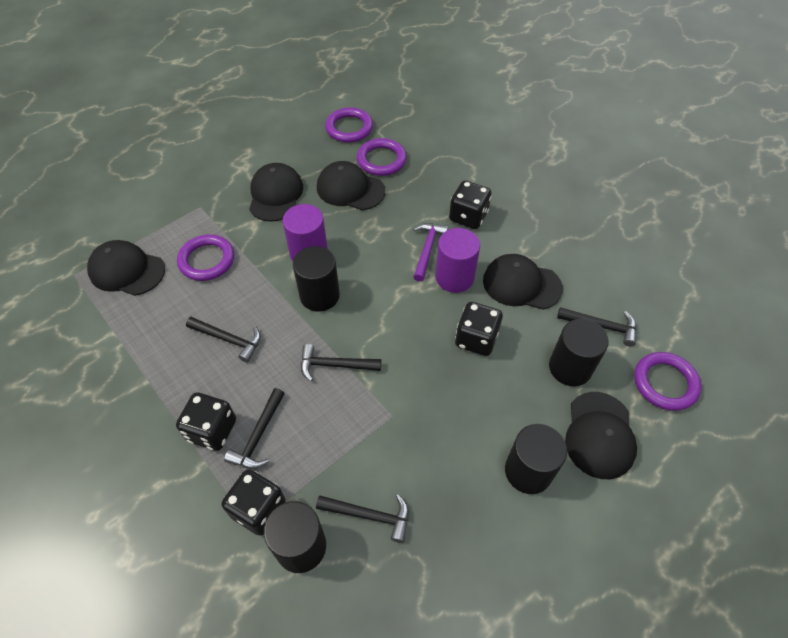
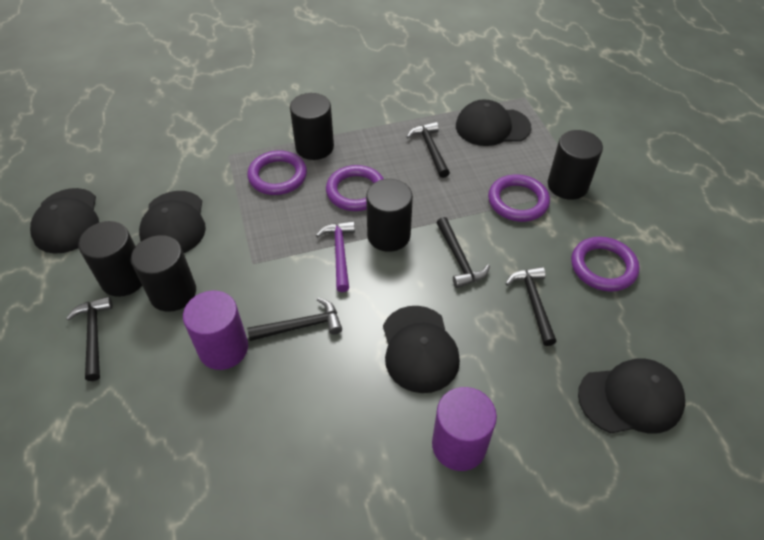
black cylinder: [264,501,326,573] [293,246,340,312] [505,424,567,494] [549,319,609,386] = 4 -> [78,221,142,297] [131,235,196,312] [290,93,334,160] [366,179,413,252] [548,130,603,200] = 5
black dice: [176,392,236,451] [222,469,286,536] [449,180,492,229] [455,302,503,356] = 4 -> none = 0

